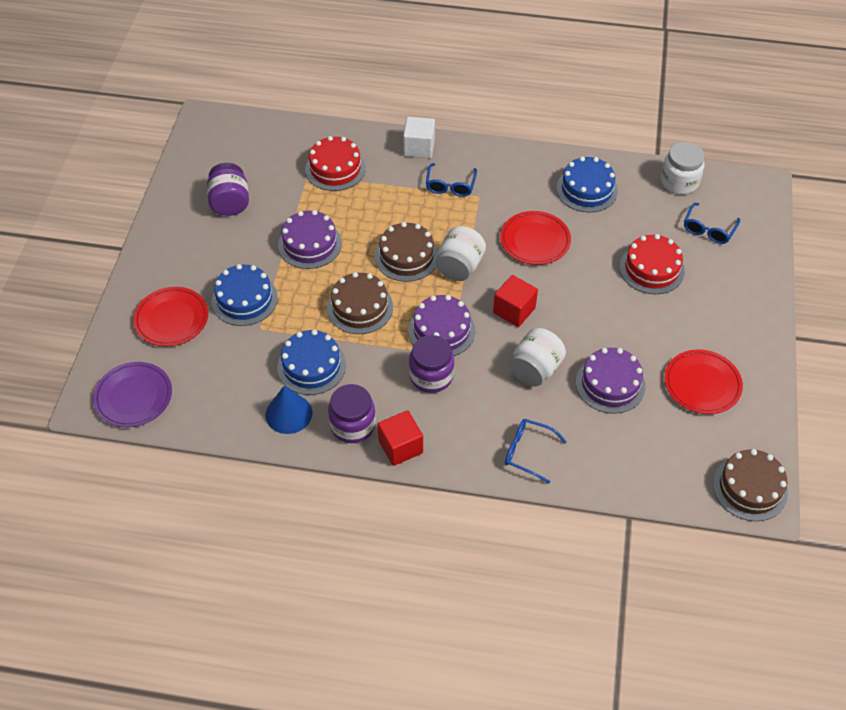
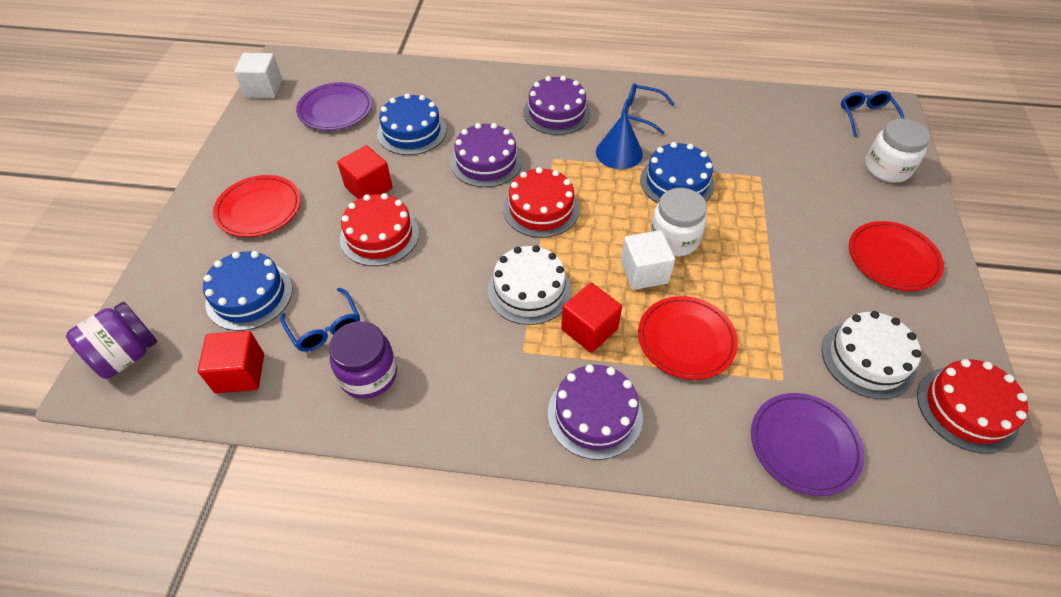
brown cake: [327,272,393,334] [375,222,438,282] [713,449,788,521] = 3 -> none = 0
purple jar: [207,163,249,216] [328,384,376,443] [409,335,454,393] = 3 -> [66,302,157,379] [329,321,397,399] = 2
purple plate: [93,362,172,427] = 1 -> [296,82,372,130] [751,393,864,496] = 2
red cake: [305,136,366,191] [620,234,685,294] = 2 -> [340,193,419,266] [503,167,579,238] [917,359,1028,454] = 3
red cube: [378,410,423,466] [493,275,538,327] = 2 -> [198,331,264,393] [337,145,393,199] [561,283,622,353] = 3
white cake: none = 0 -> [488,245,571,325] [822,311,921,399] = 2
white cube: [403,117,435,158] = 1 -> [234,53,282,98] [621,230,675,290] = 2
white jar: [436,226,486,281] [509,328,566,387] [661,142,705,194] = 3 -> [650,188,707,256] [865,119,931,183] = 2

